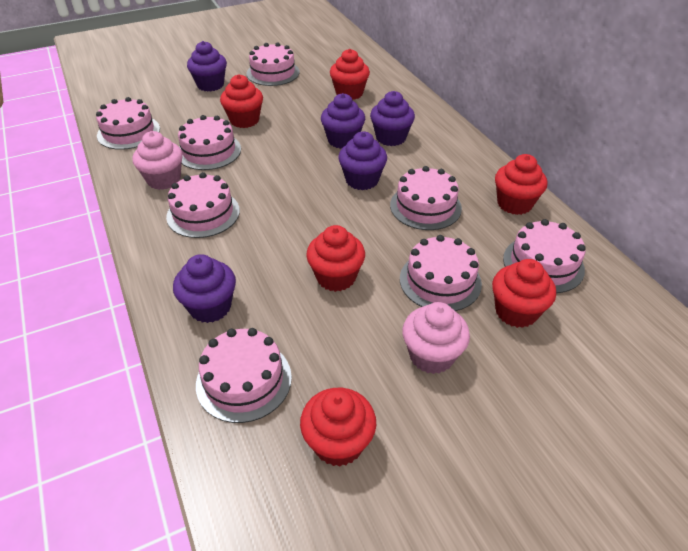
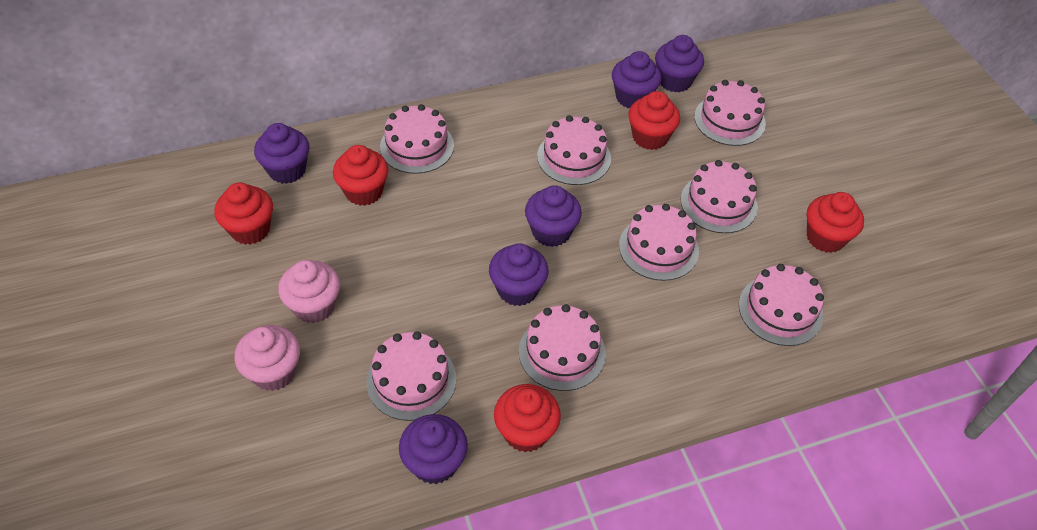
purple cupcake: [173,254,236,323] [187,41,227,92] [321,93,365,149] [338,131,387,190] [370,91,415,146] = 5 -> [254,123,309,184] [399,414,468,484] [489,243,548,306] [525,185,582,247] [612,51,662,108] [655,35,704,93] = 6
red cupcake: [220,74,263,128] [300,388,376,467] [306,225,365,292] [330,49,370,100] [492,259,556,328] [495,154,547,215] = 6 -> [214,183,273,245] [333,145,389,206] [494,384,561,452] [628,91,680,150] [807,192,864,253] = 5

